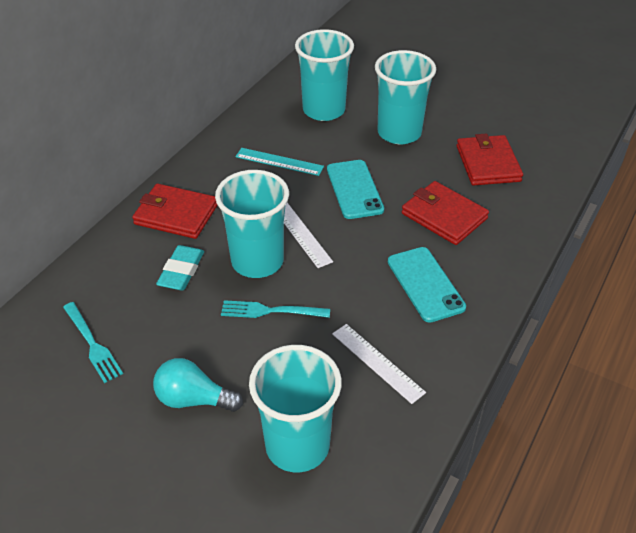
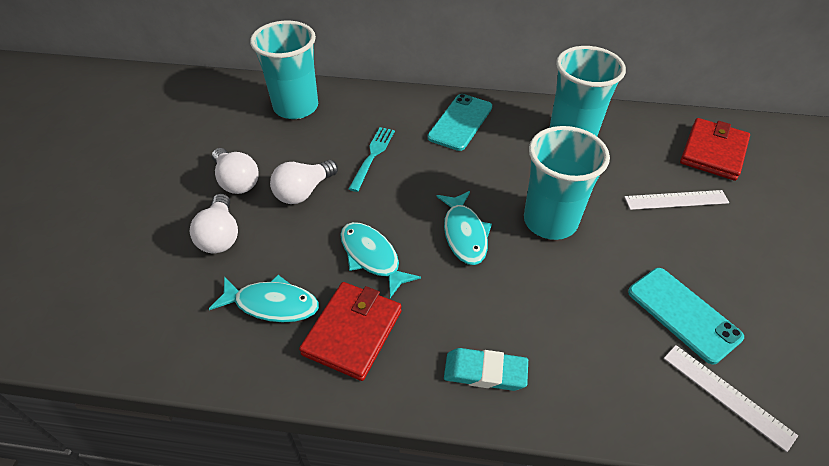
red wallet: [132,184,218,239] [402,181,489,245] [456,133,523,185] = 3 -> [299,282,402,381] [680,118,750,181] = 2
turquoise cup: [215,170,289,278] [249,345,342,472] [295,29,354,121] [375,50,436,144] = 4 -> [250,21,318,119] [524,126,610,240] [550,46,626,136] = 3
turquoise fish: none = 0 -> [209,275,319,322] [340,222,421,298] [437,191,492,265] = 3
turquoise fork: [63,302,123,383] [221,300,330,318] = 2 -> [349,127,395,192] = 1
turquoise light bulb: [153,358,243,412] = 1 -> none = 0
turquoise ruler: [235,148,324,176] = 1 -> none = 0
white light bulb: none = 0 -> [190,194,238,253] [212,148,259,194] [270,160,338,204] = 3

